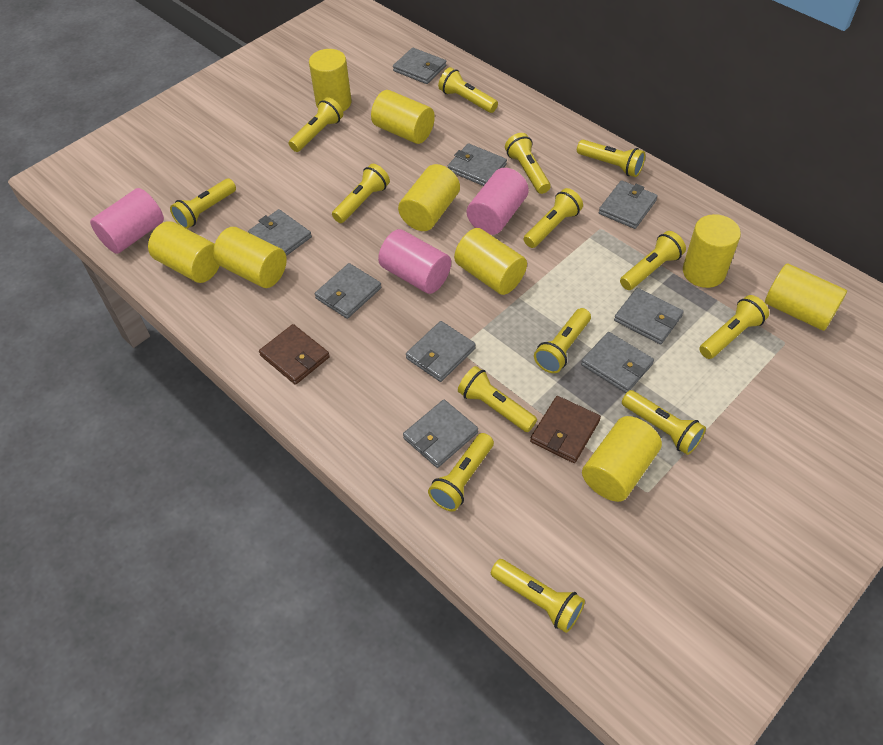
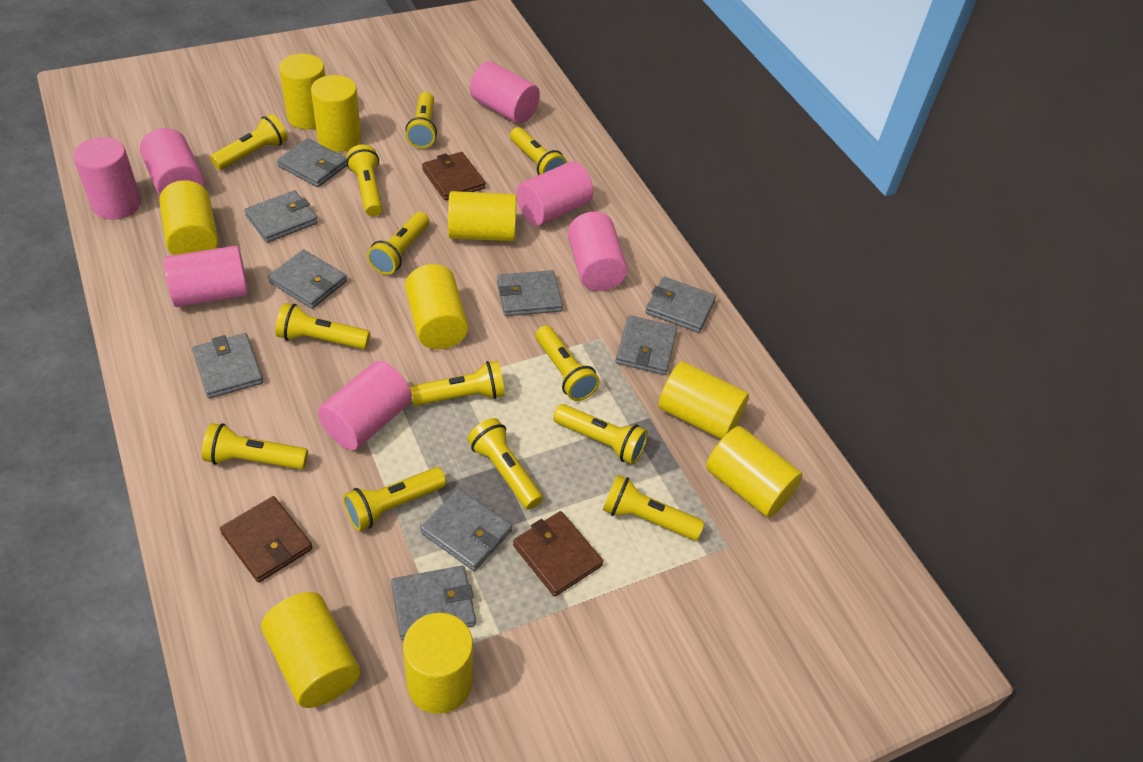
brown wallet: [259,324,330,385] [530,396,601,463] = 2 -> [220,496,312,583] [422,152,485,200] [513,511,603,596] = 3
pink cylinder: [90,188,164,254] [378,229,451,294] [467,168,529,235] = 3 -> [73,137,141,220] [140,128,204,196] [163,246,249,307] [317,361,412,450] [470,61,540,124] [516,161,593,226] [568,212,628,291] = 7
yellow flashlight: [170,179,236,229] [289,97,343,152] [332,164,390,223] [428,433,494,511] [438,67,498,113] [458,366,537,432] [491,559,585,633] [505,133,551,194] [524,188,583,248] [534,308,591,373] [577,140,645,177] [620,231,686,290] [622,390,706,455] [699,295,769,359] = 14 -> [202,423,308,469] [210,114,288,170] [275,303,370,349] [343,467,446,531] [347,145,382,216] [367,212,429,275] [405,92,437,148] [410,361,505,406] [467,418,543,509] [510,127,567,175] [536,326,600,401] [553,404,648,464] [603,475,704,540] = 13

